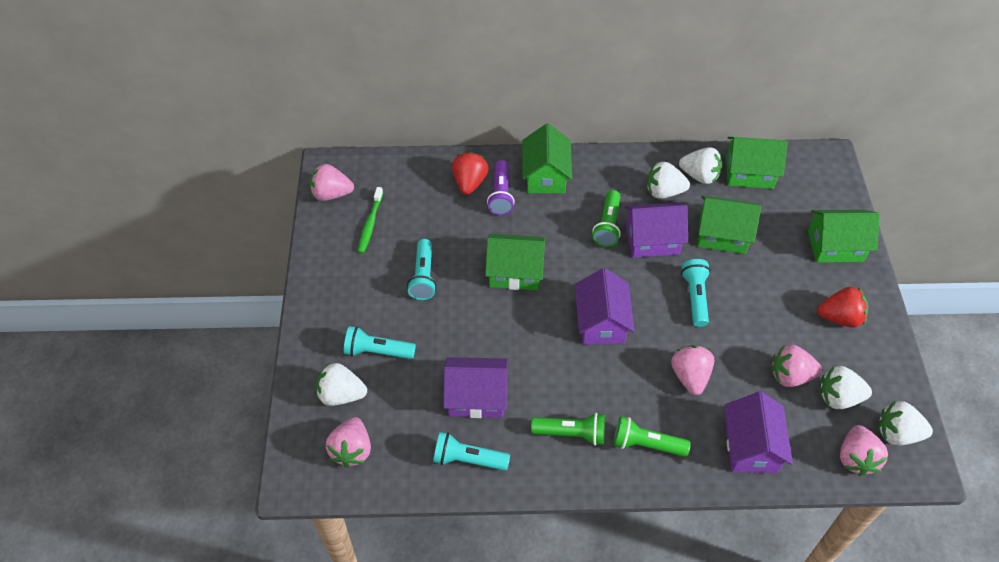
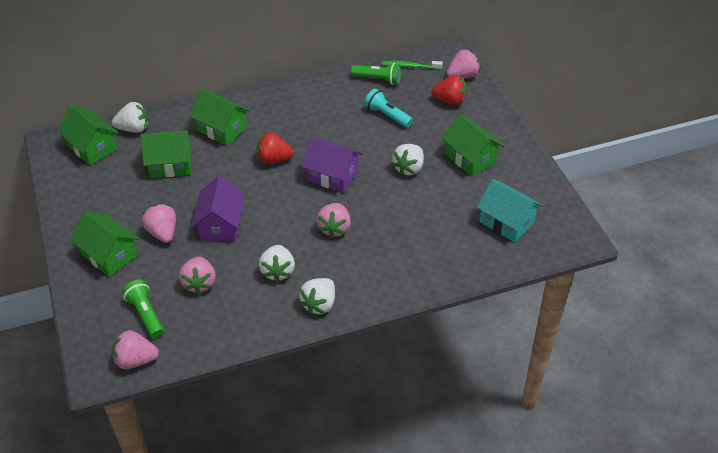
green flashlight: [531,413,605,446] [592,190,620,247] [613,416,691,457] = 3 -> [122,280,164,338] [351,63,401,85] = 2
purple flashlight: [487,160,515,216] = 1 -> none = 0
purple house: [443,357,508,418] [575,268,635,345] [625,202,688,258] [724,392,793,473] = 4 -> [192,176,245,242] [302,137,363,193] = 2
turquoise flashlight: [344,326,416,359] [407,239,436,300] [433,432,510,471] [681,259,711,327] = 4 -> [364,88,413,128] = 1
turquoise house: none = 0 -> [477,179,543,242] = 1
white strawberry: [316,363,367,406] [647,162,690,199] [679,147,722,184] [820,366,872,409] [878,400,933,445] = 5 -> [112,102,149,133] [259,245,295,282] [299,278,335,315] [392,144,424,175] = 4

